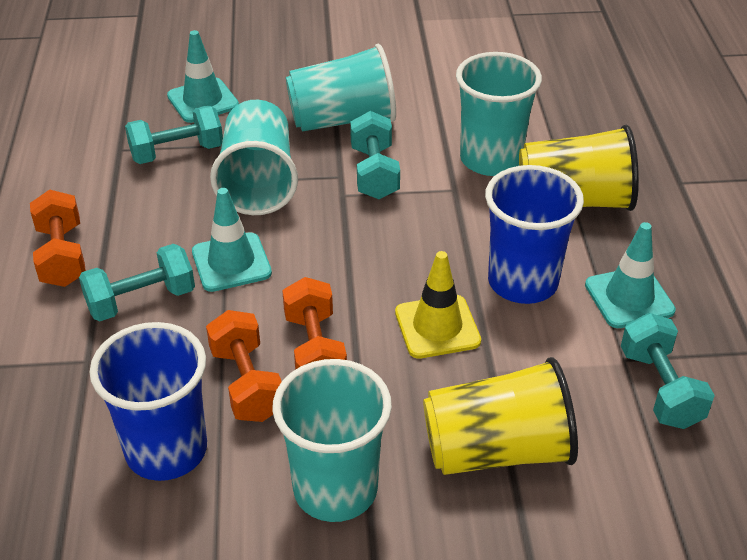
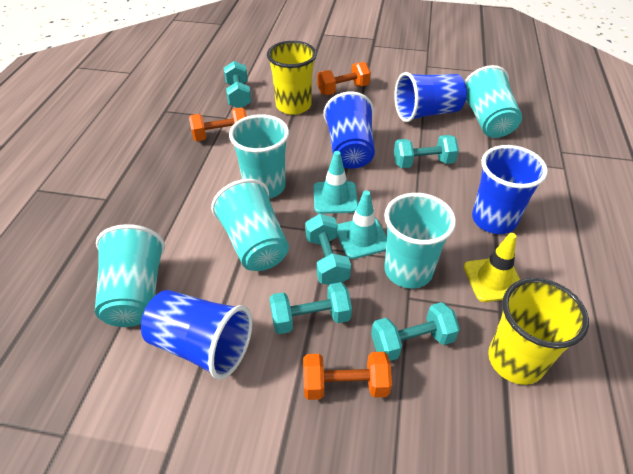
blue cup: [89,322,207,481] [485,165,584,304] = 2 -> [141,290,253,380] [323,91,375,169] [394,72,467,122] [472,145,548,234] = 4
turquoise cup: [210,100,298,215] [272,359,392,522] [286,44,396,132] [456,52,542,176] = 4 -> [95,224,165,327] [211,179,289,271] [229,114,289,199] [384,193,456,288] [464,65,522,138] = 5
turquoise dumbbell: [79,244,195,321] [125,105,223,164] [350,111,400,199] [621,313,715,429] = 4 -> [224,61,251,108] [270,282,352,334] [305,214,351,285] [371,302,460,361] [394,135,459,168] = 5
turquoise traffic cone: [167,30,239,123] [192,188,272,292] [585,222,676,328] = 3 -> [313,151,358,214] [337,190,387,259] = 2

